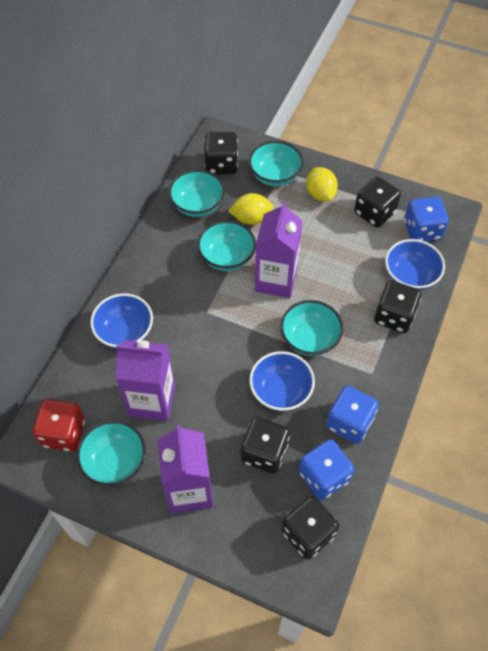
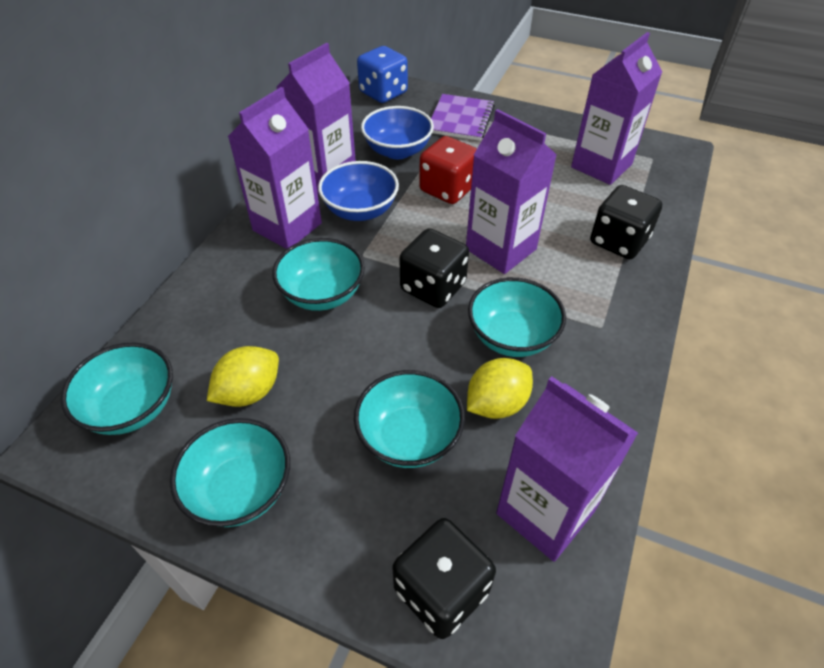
black dice: [204,132,238,174] [241,417,290,474] [282,496,339,559] [354,176,401,228] [374,280,421,333] = 5 -> [392,518,496,639] [399,228,469,308] [590,185,662,259] = 3
blue bowl: [90,293,153,349] [249,351,315,411] [385,239,445,290] = 3 -> [318,161,399,221] [361,106,434,159] = 2
blue dice: [299,439,354,500] [326,386,379,444] [404,197,449,242] = 3 -> [357,46,408,103] = 1
purple carton: [116,340,175,421] [157,425,213,513] [255,201,302,298] = 3 -> [228,87,322,249] [276,43,356,195] [466,109,557,274] [496,376,638,562] [571,32,662,185] = 5
purple notebook: none = 0 -> [431,94,495,141] = 1

